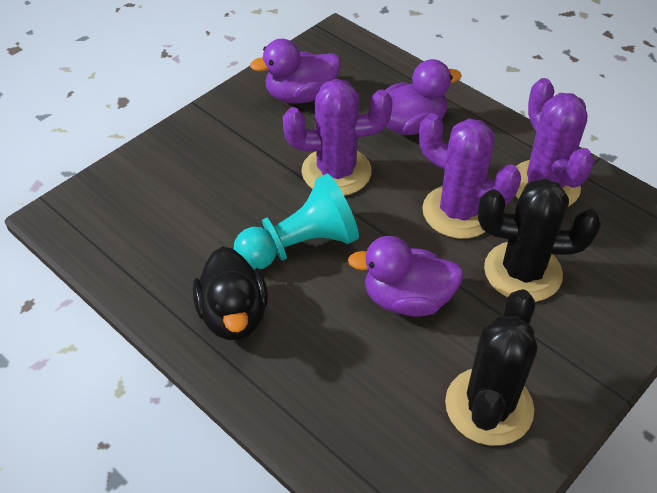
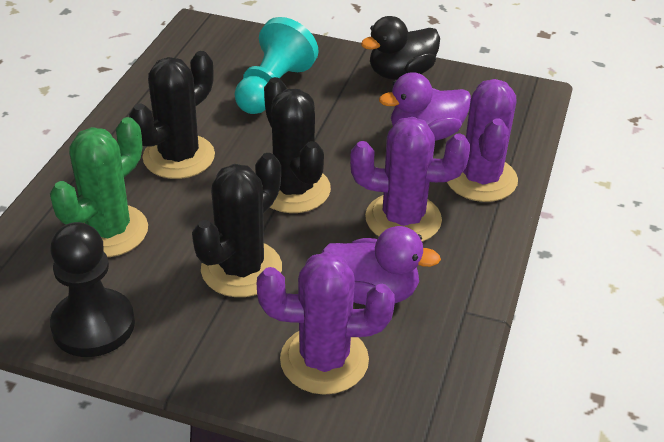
black cactus: [445,289,537,446] [478,178,601,302] = 2 -> [129,51,215,179] [192,153,282,297] [264,77,331,213] = 3
black pawn: none = 0 -> [50,222,135,357] = 1
green cactus: none = 0 -> [50,117,148,257] = 1
purple duck: [250,39,340,104] [348,236,464,317] [385,59,462,135] = 3 -> [322,226,441,305] [379,72,471,141] = 2

